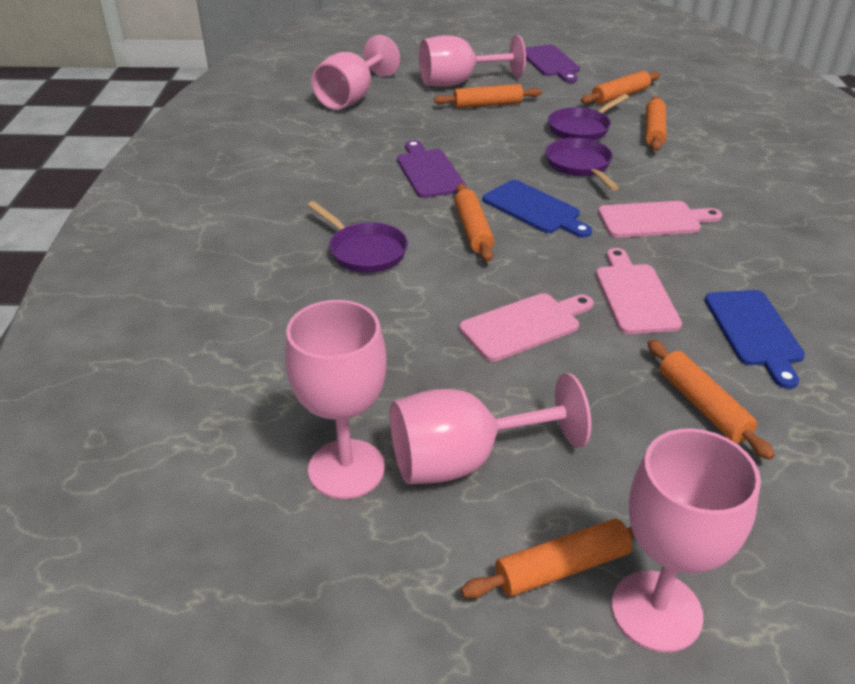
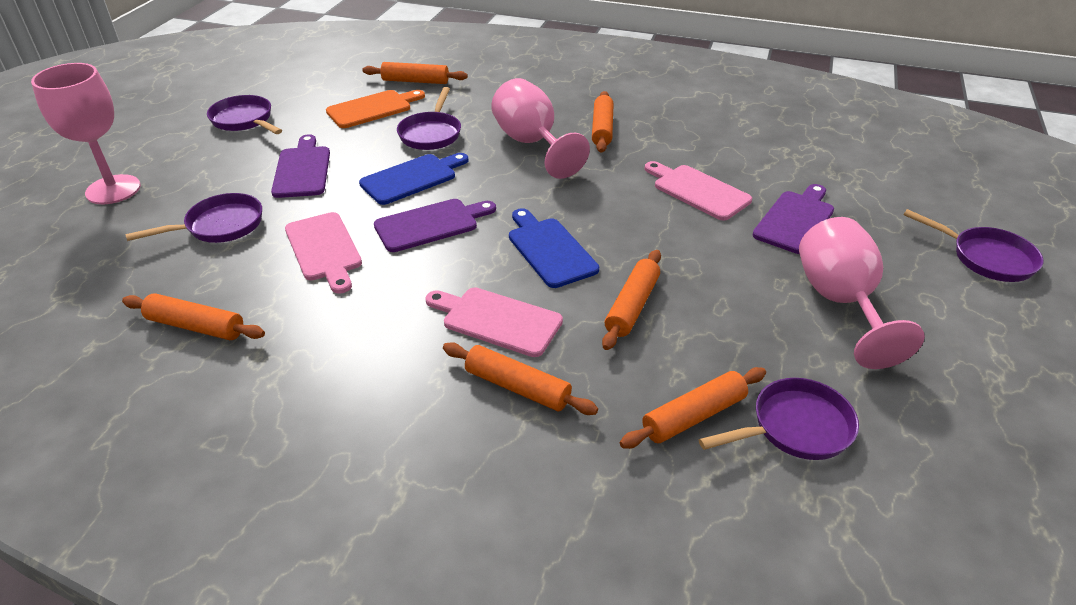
orange cutting board: none = 0 -> [326,90,425,128] = 1
pink goblet: [285,300,387,499] [311,35,400,110] [390,373,591,484] [419,35,526,87] [612,428,761,652] = 5 -> [31,63,141,204] [491,78,590,179] [799,217,925,369] = 3
purple cutting board: [397,140,466,198] [525,45,580,83] = 2 -> [271,134,330,198] [374,199,496,252] [753,184,834,254] = 3
purple pan: [307,201,408,273] [545,138,619,191] [548,94,629,140] = 3 -> [125,193,262,243] [207,95,282,134] [397,87,461,150] [699,378,859,460] [904,209,1044,282] = 5

